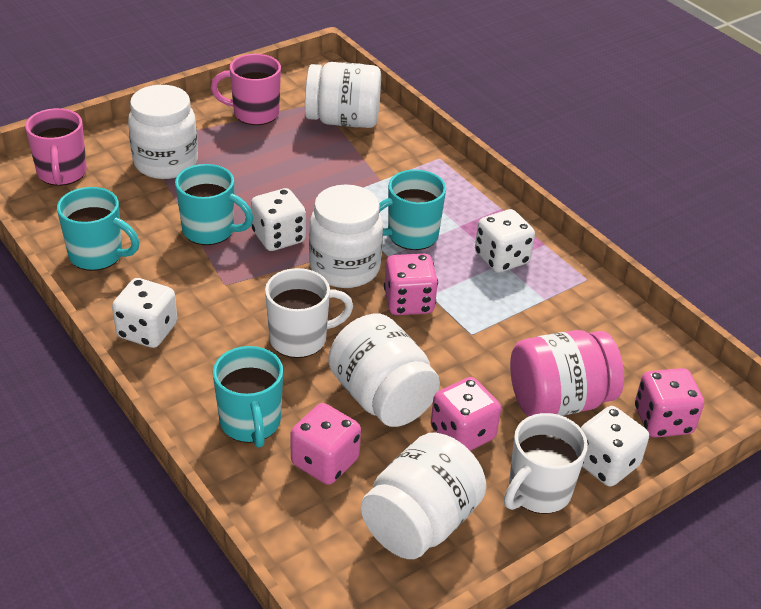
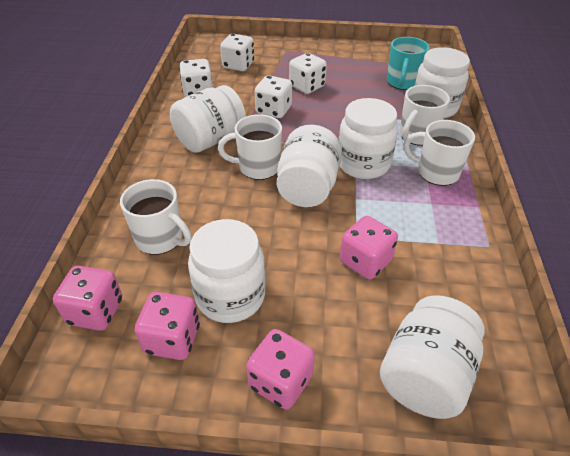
pink jar: [510,330,624,417] = 1 -> none = 0
pink mug: [25,108,87,186] [211,54,281,125] = 2 -> none = 0
turquoise mug: [57,187,140,271] [175,164,253,245] [213,346,283,448] [379,170,446,250] = 4 -> [387,37,429,90] = 1
white jar: [128,85,198,179] [305,62,381,128] [309,185,383,288] [328,313,440,427] [361,433,487,559] = 5 -> [170,85,246,153] [188,219,266,323] [277,125,342,207] [338,98,398,179] [380,295,484,419] [414,47,470,118] = 6
white mug: [265,268,353,358] [504,413,588,514] = 2 -> [120,179,192,255] [218,114,282,180] [400,85,450,146] [403,120,475,186] = 4

